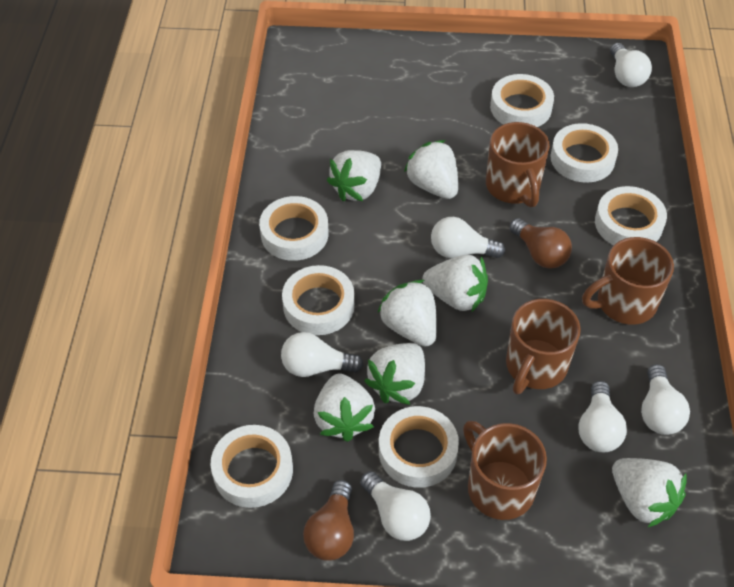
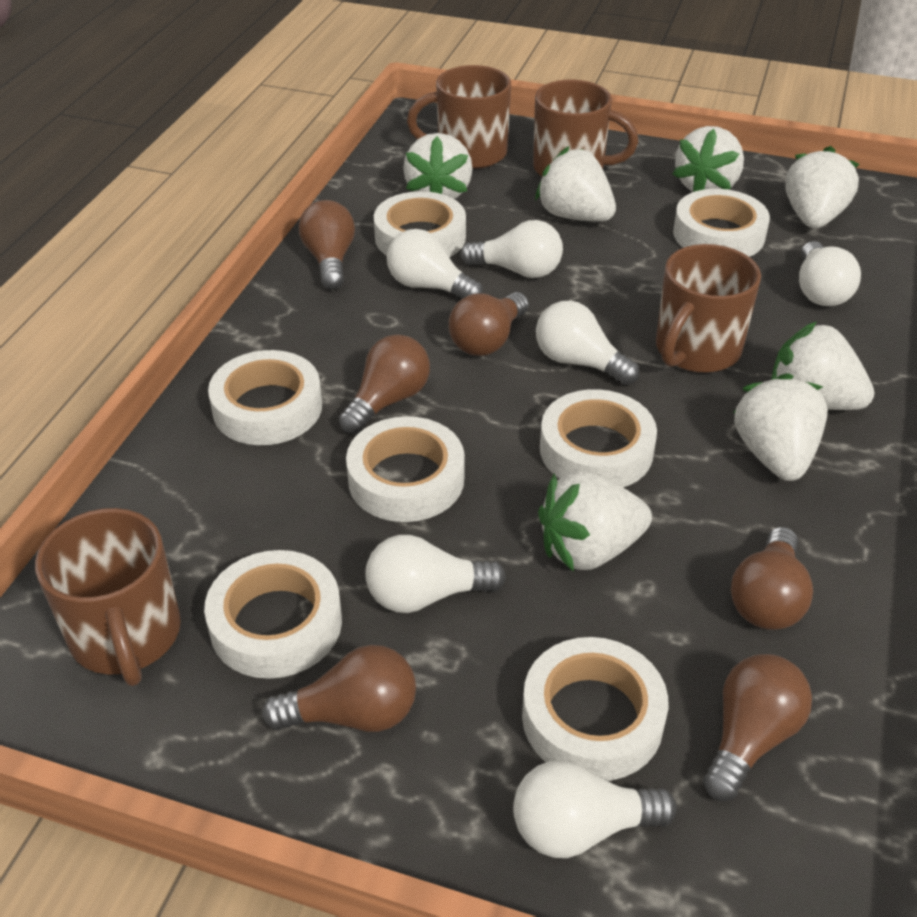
brown light bulb: [303,480,354,561] [510,218,572,269] = 2 -> [262,645,416,732] [299,200,355,289] [339,334,430,434] [449,292,529,356] [703,654,812,801] [731,527,813,630] = 6

